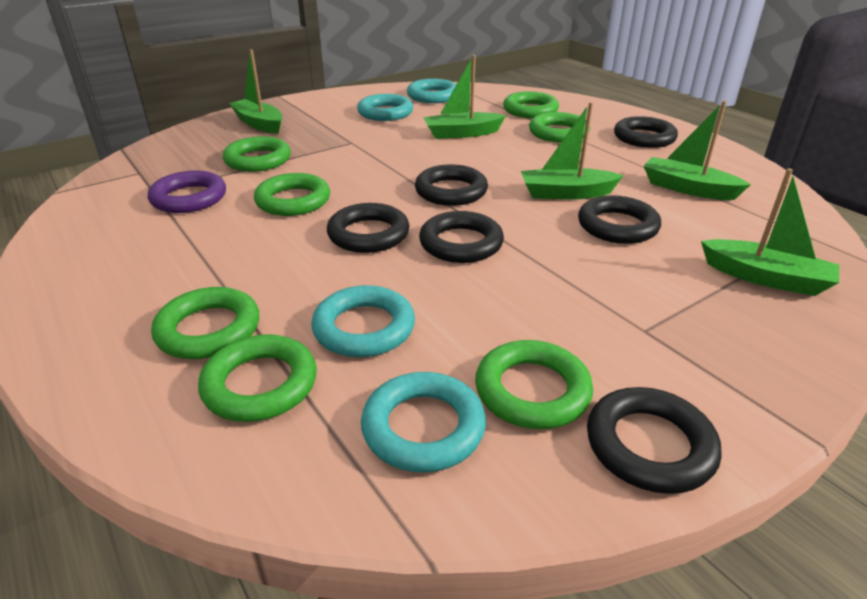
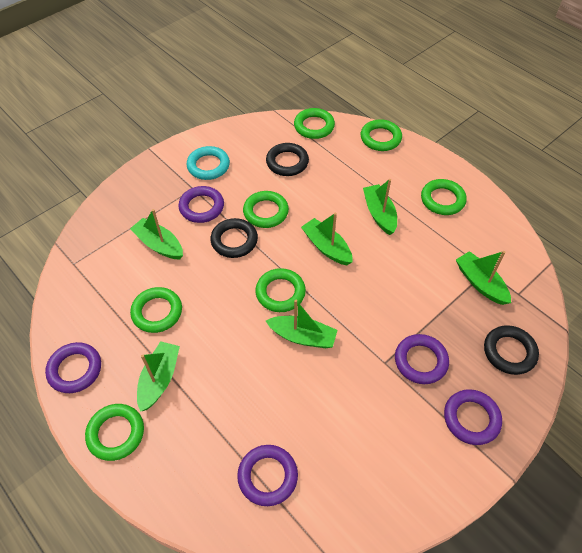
black ring: [327,203,409,253] [415,164,488,206] [419,211,504,263] [578,195,661,244] [587,387,722,494] [614,116,678,148] = 6 -> [210,218,258,258] [266,143,309,176] [484,325,539,375] = 3
green boat: [229,49,282,134] [423,55,506,139] [521,102,624,200] [644,101,751,200] [701,168,839,296] = 5 -> [130,209,183,259] [137,341,180,412] [266,300,338,348] [301,212,353,265] [363,179,397,235] [456,251,511,305] = 6
purple ring: [148,171,226,213] = 1 -> [45,342,101,393] [178,186,224,223] [237,445,298,506] [395,334,449,384] [444,389,502,445] = 5
turquoise ring: [311,285,415,357] [357,94,413,121] [361,372,486,473] [407,79,456,103] = 4 -> [187,146,230,180] = 1

